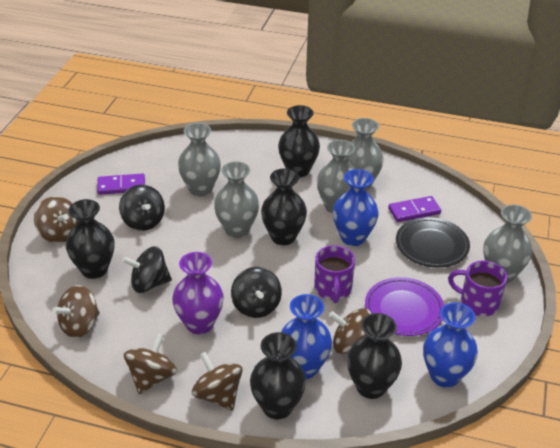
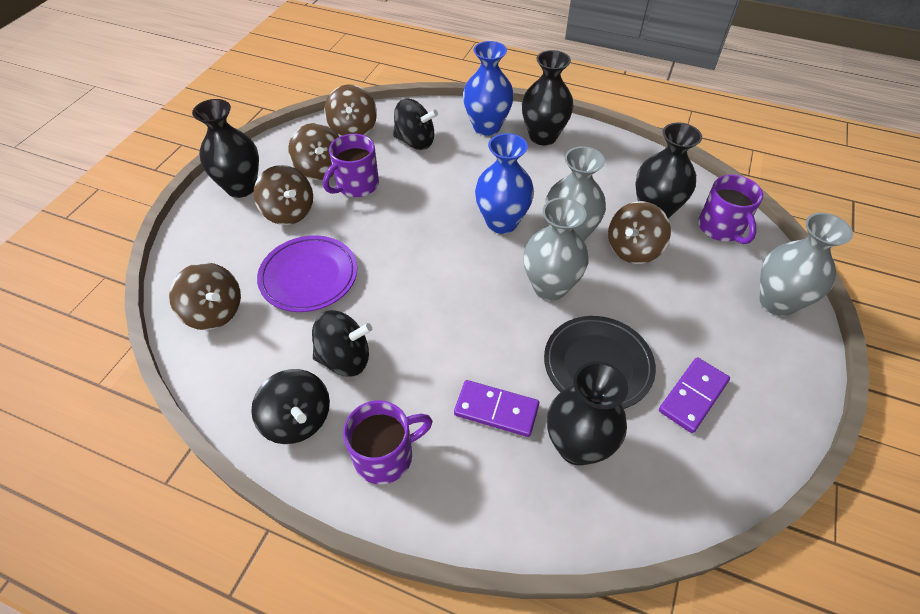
black vase: [66,199,115,279] [250,332,306,420] [261,168,307,245] [278,105,320,178] [347,313,402,399] = 5 -> [192,99,259,198] [522,50,574,146] [547,361,628,466] [635,123,702,219] = 4
blue vase: [281,294,332,379] [333,169,379,246] [423,302,478,388] = 3 -> [463,41,514,136] [475,133,534,234] = 2
grey vase: [178,123,221,197] [214,161,259,238] [317,140,355,214] [348,118,384,190] [483,204,532,283] = 5 -> [523,197,589,301] [545,146,606,241] [760,213,853,316] = 3
purple mug: [314,245,355,303] [448,260,507,316] = 2 -> [323,134,379,197] [343,400,433,485] [698,174,763,244] = 3
purple vase: [172,252,224,334] = 1 -> none = 0

